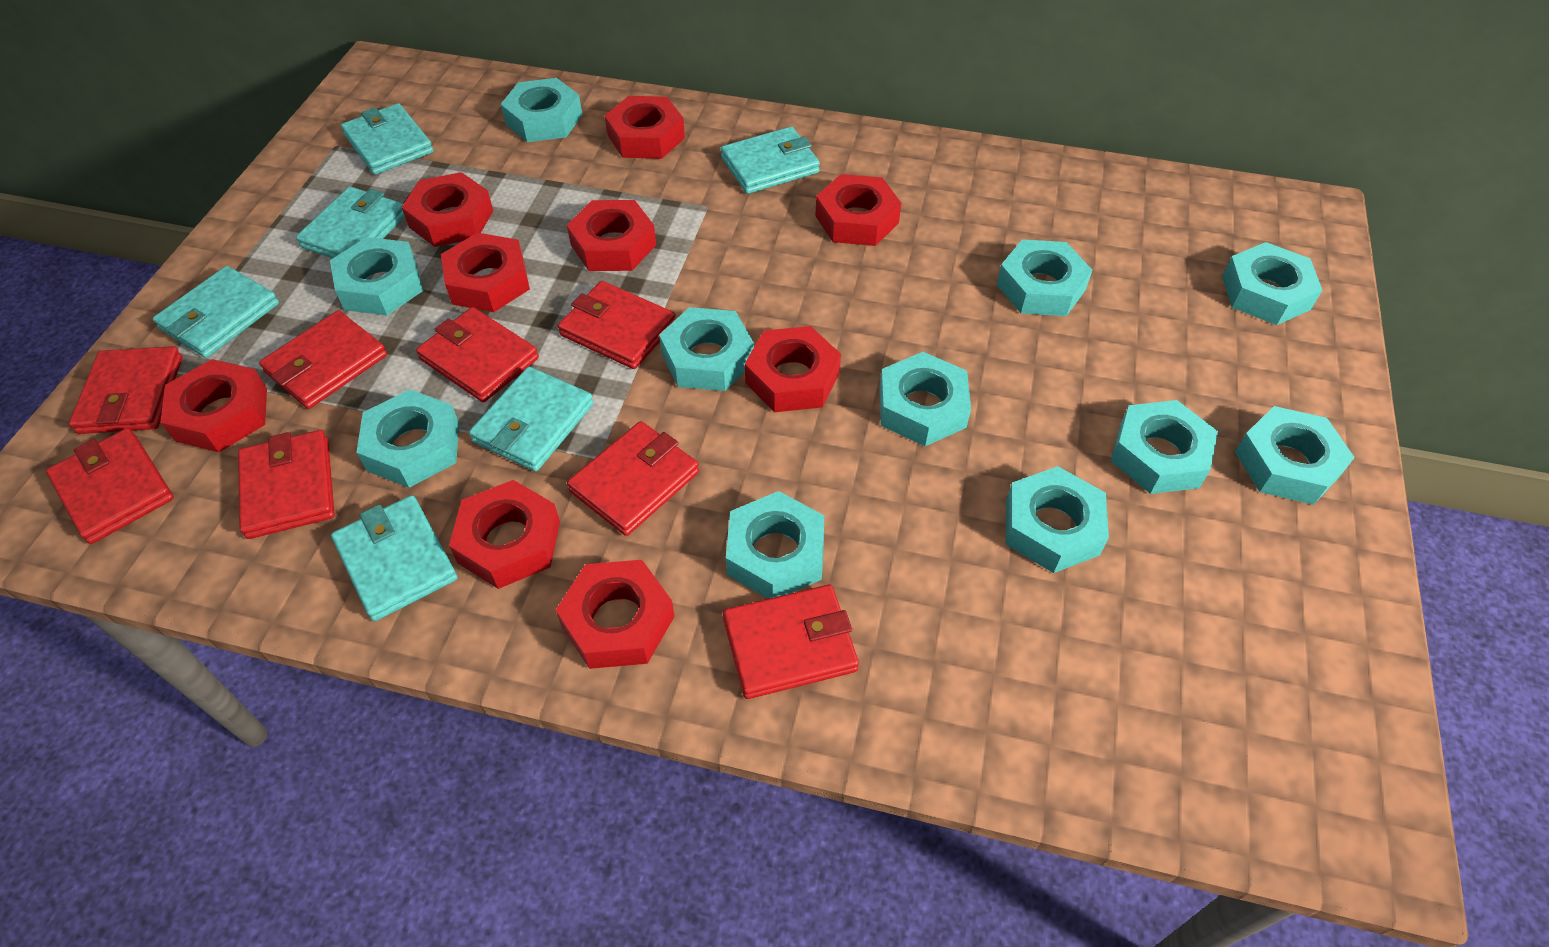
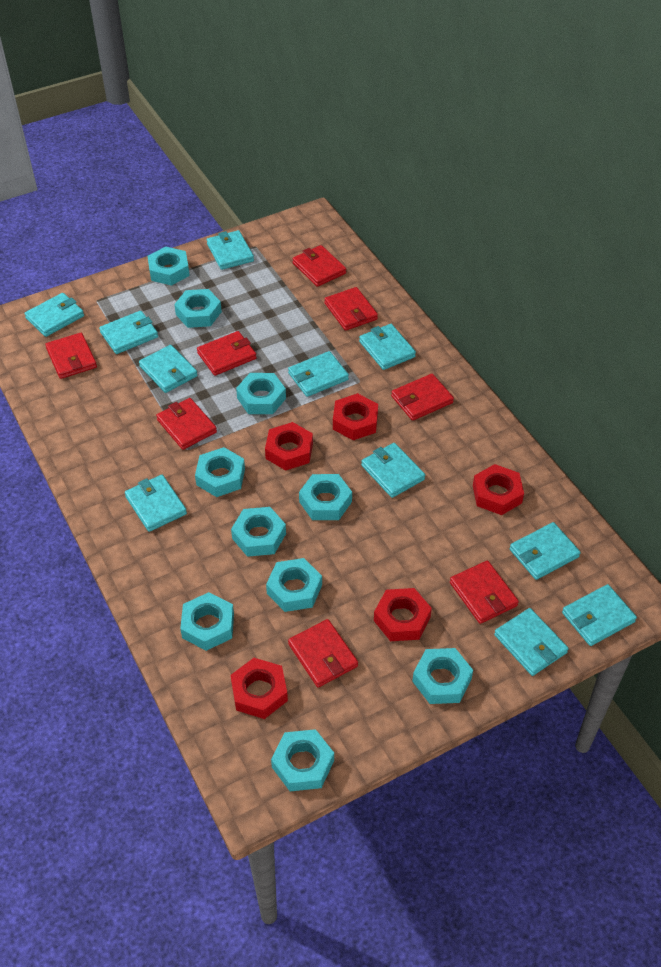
red nut: [160,359,267,452] [402,172,493,247] [441,233,530,312] [449,480,560,589] [556,560,675,669] [567,200,656,271] [605,96,685,159] [745,326,841,412] [815,174,901,246] = 9 -> [231,658,288,719] [265,422,313,471] [333,393,378,440] [374,588,432,641] [473,464,524,515] = 5
turquoise nut: [330,237,423,315] [356,389,459,488] [501,78,582,142] [659,307,754,391] [726,491,824,599] [879,352,971,446] [996,239,1092,316] [1006,466,1109,573] [1111,400,1218,494] [1222,242,1322,325] [1235,406,1355,505] = 11 -> [148,246,190,286] [174,289,222,328] [180,592,234,651] [195,447,245,497] [231,507,286,557] [236,373,286,414] [266,558,322,612] [271,729,334,791] [299,474,352,520] [412,648,473,704] = 10
turquoise wallet: [153,266,279,358] [296,187,405,258] [331,495,458,621] [341,103,433,175] [469,367,594,472] [721,127,820,194] = 6 -> [24,293,84,337] [99,311,158,354] [125,475,187,532] [139,345,198,393] [207,230,254,270] [288,351,349,397] [359,324,416,370] [361,443,425,498] [494,608,569,676] [510,522,581,580] [562,584,637,646] = 11

